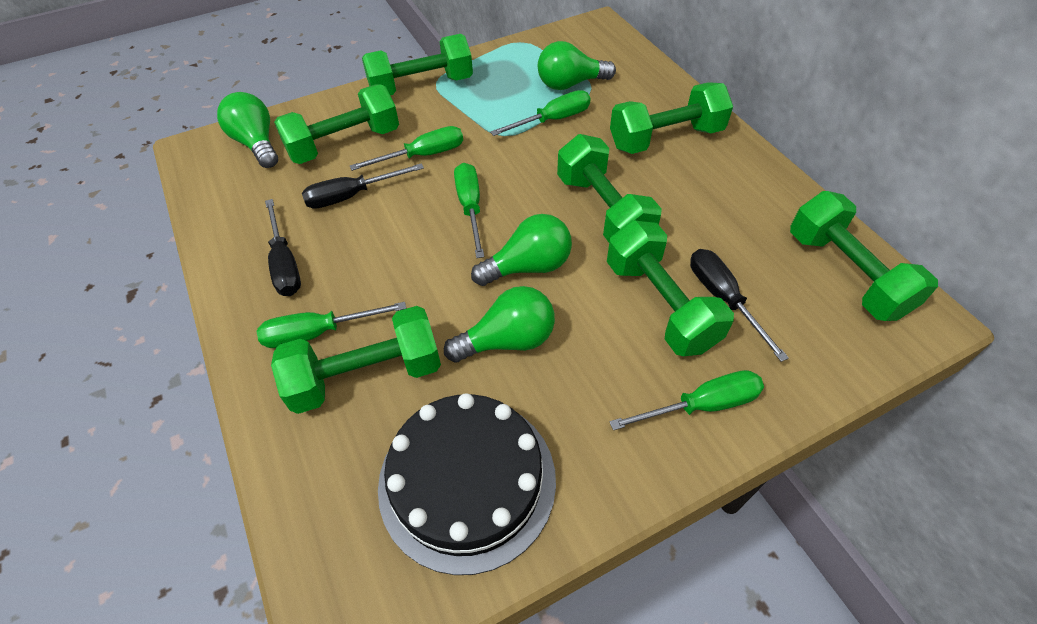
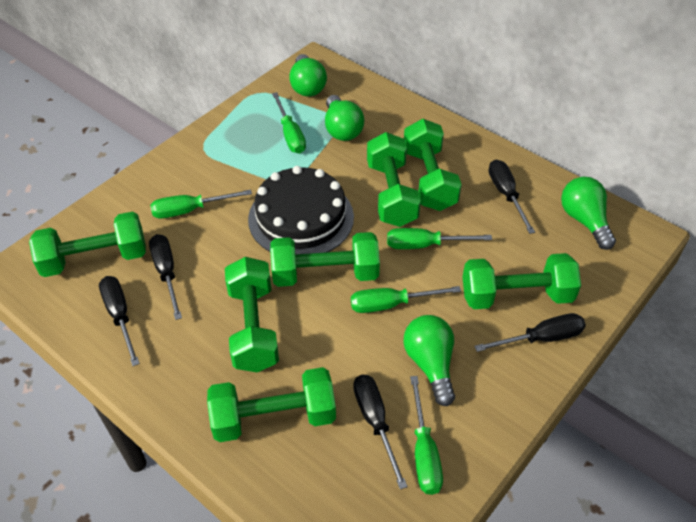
black screwdriver: [265,199,301,296] [302,163,424,209] [690,249,789,362] = 3 -> [99,276,140,366] [149,234,182,320] [353,375,408,489] [474,313,586,352] [489,159,535,234] = 5

